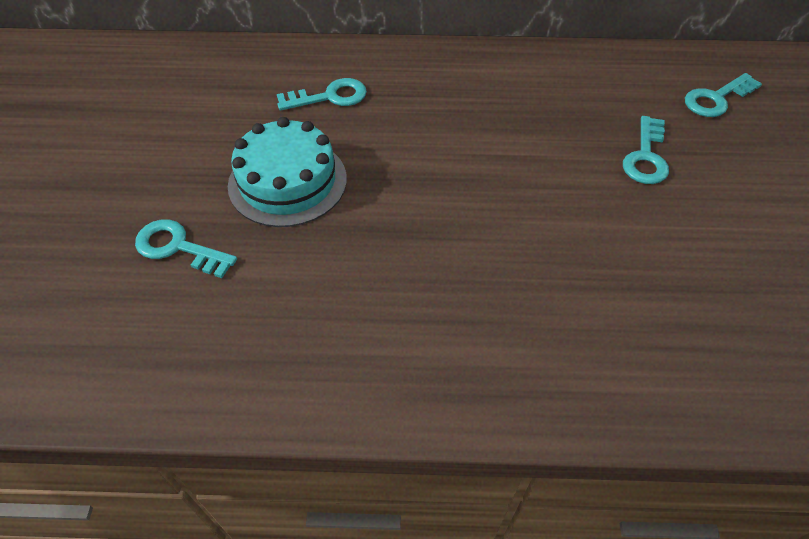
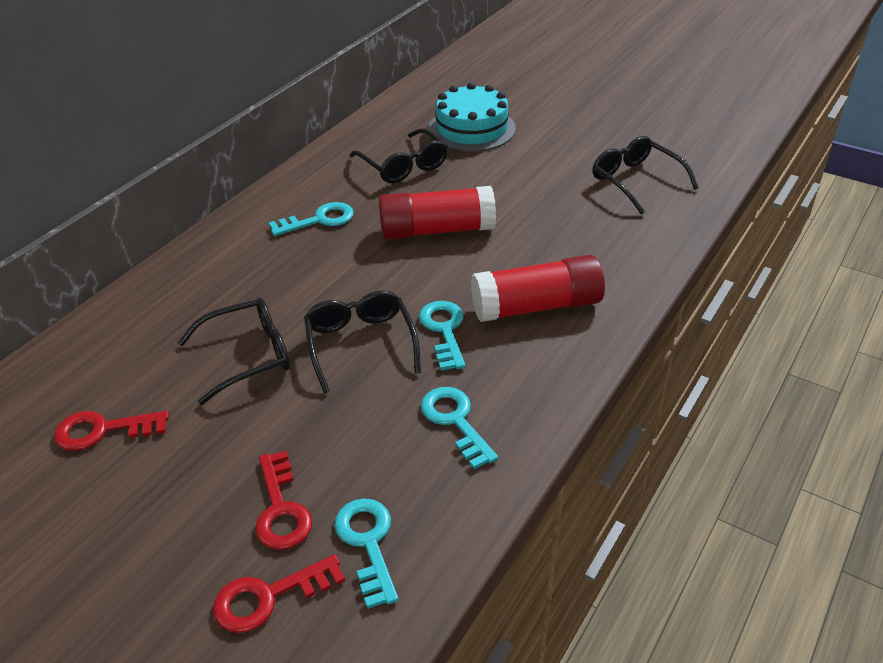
black glasses: none = 0 -> [178,297,290,405] [304,291,421,393] [350,128,448,183] [592,136,699,215] = 4
red glue stick: none = 0 -> [379,186,496,240] [471,255,605,322] = 2
red key: none = 0 -> [54,411,169,451] [213,554,345,633] [255,451,312,550] = 3

